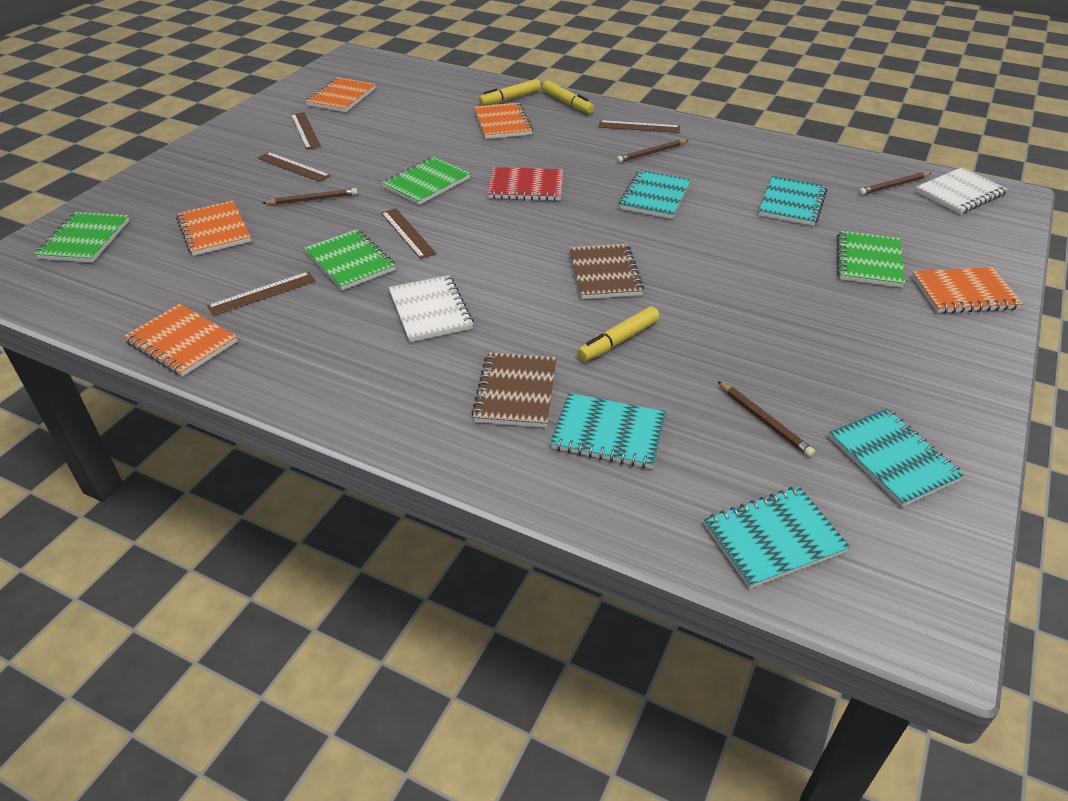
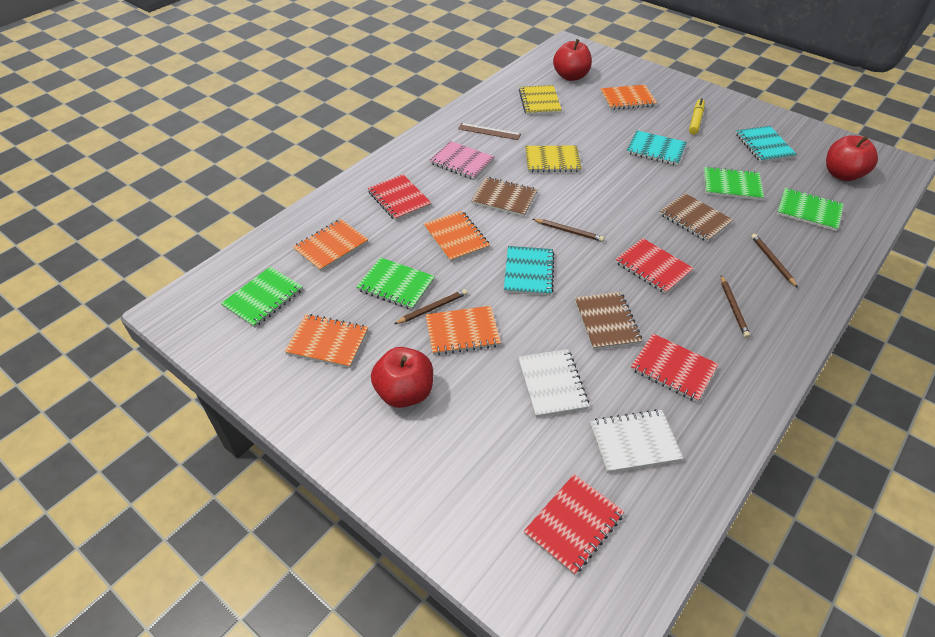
brown notebook: [471,352,557,428] [569,244,644,299] = 2 -> [471,177,538,217] [575,292,642,350] [660,193,733,242] = 3
brown ruler: [207,272,316,316] [258,152,331,182] [291,112,321,149] [381,208,436,259] [599,120,680,133] = 5 -> [458,123,521,140] = 1
pink notebook: none = 0 -> [429,141,495,180] = 1
red apple: none = 0 -> [371,347,433,408] [553,39,592,81] [826,135,878,181] = 3
red notebook: [488,167,563,201] = 1 -> [368,174,431,221] [524,474,625,575] [615,238,694,294] [631,334,718,402] = 4
turquoise notebook: [550,393,667,469] [619,170,691,219] [704,486,850,589] [758,176,827,226] [829,408,964,507] = 5 -> [504,246,555,296] [627,130,687,166] [736,126,797,163] = 3
yellow marker: [478,79,541,106] [542,81,594,114] [577,306,660,362] = 3 -> [689,98,705,135] = 1
yellow notebook: none = 0 -> [519,85,562,115] [525,146,582,172] = 2

